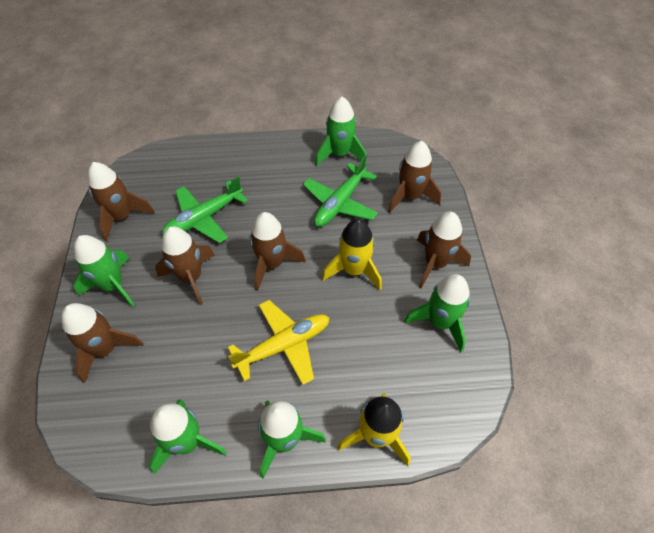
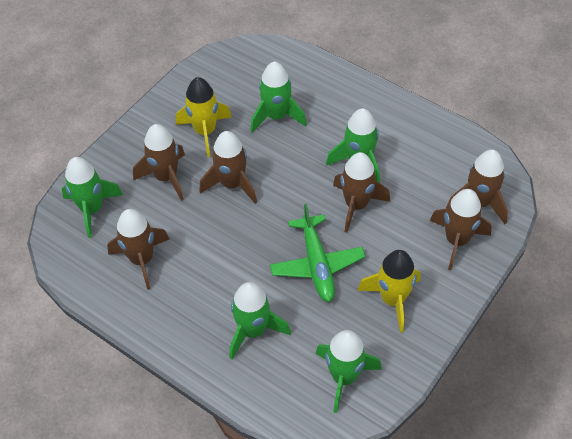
green plane: [162,176,248,243] [303,155,378,227] = 2 -> [270,203,365,302] = 1
yellow plane: [228,300,330,385] = 1 -> none = 0

